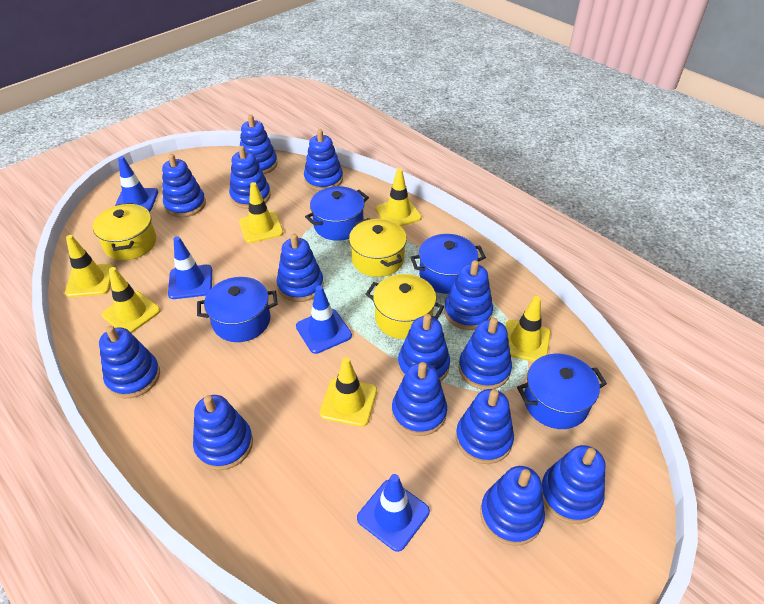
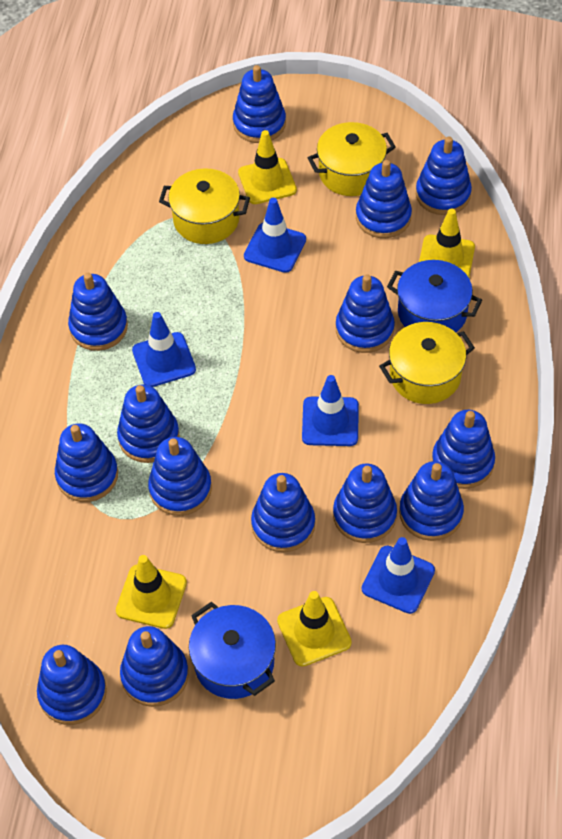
blue pot: [197,277,278,342] [305,186,369,241] [410,234,486,294] [517,354,607,429] = 4 -> [189,602,276,699] [387,260,482,332] = 2
yellow traffic cone: [65,235,114,297] [102,267,161,333] [239,182,283,243] [320,357,377,427] [375,168,422,226] [505,296,551,362] = 6 -> [116,555,187,629] [238,130,297,204] [277,591,352,667] [419,208,475,277] = 4

